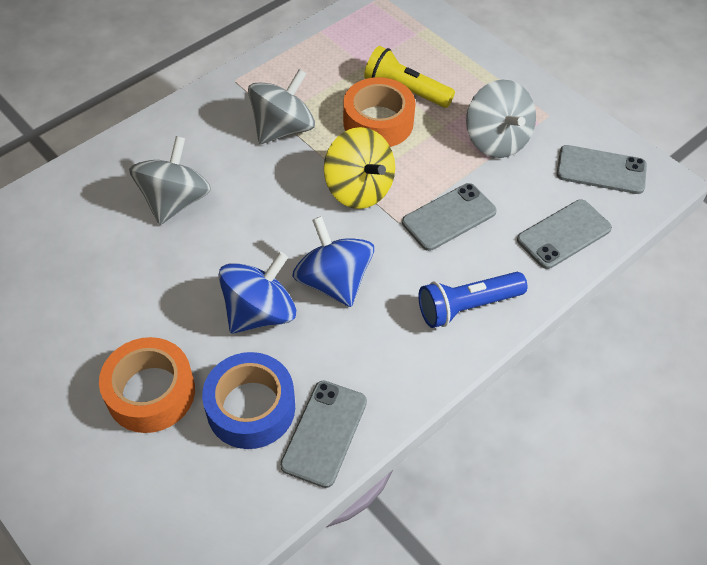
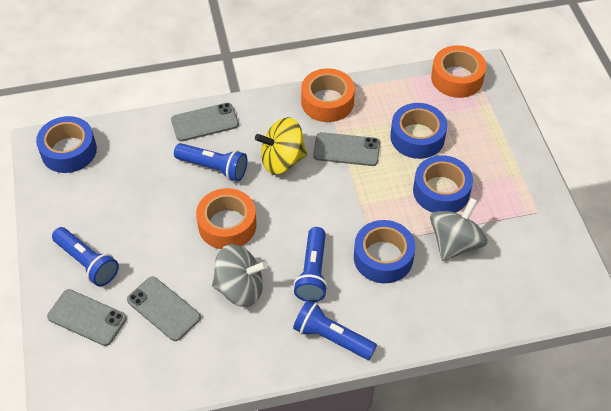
blue flashlight: [418,272,528,328] = 1 -> [52,227,119,286] [174,143,247,181] [293,300,377,360] [294,227,328,302] = 4
blue spinning top: [219,252,296,334] [292,216,374,307] = 2 -> none = 0
blue tape: [202,352,295,449] = 1 -> [36,116,97,173] [354,220,415,283] [390,103,447,159] [413,155,473,213] = 4
grey spinning top: [129,136,211,225] [248,69,315,144] [466,80,536,158] = 3 -> [212,244,268,307] [430,198,488,261] = 2
orange tape: [99,337,195,433] [343,77,415,147] = 2 -> [196,188,257,249] [301,68,355,122] [431,45,486,98] = 3
yellow flashlight: [364,46,455,108] = 1 -> none = 0

